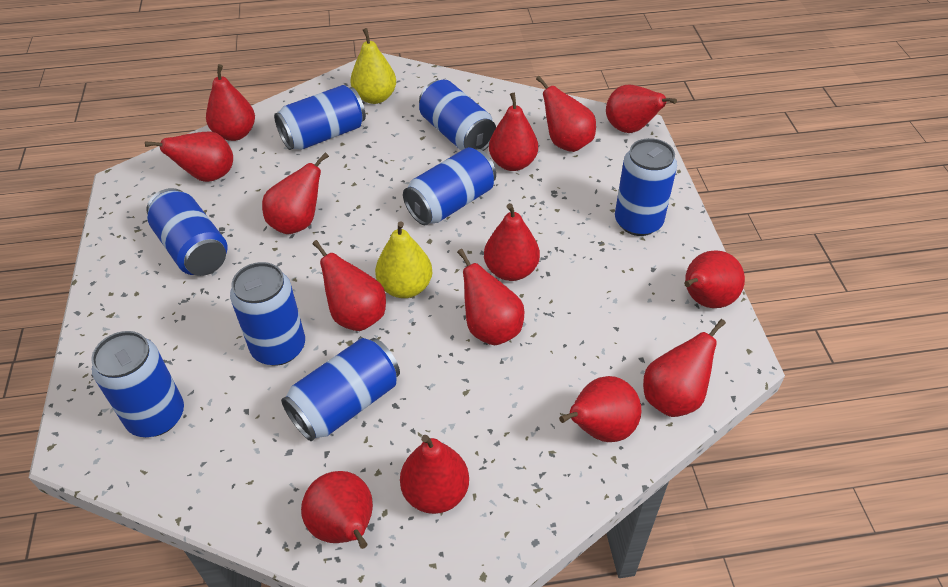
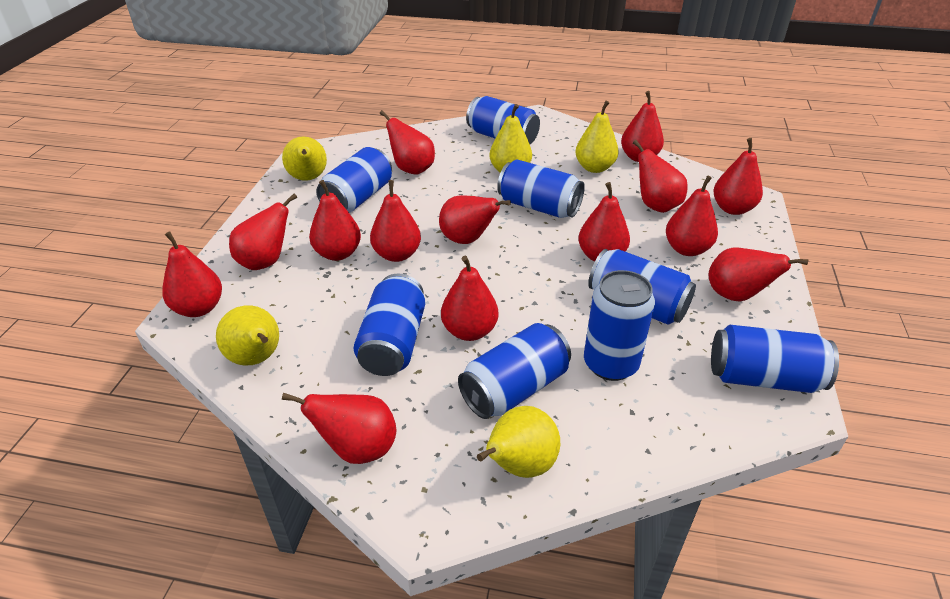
yellow pear: [350,28,396,104] [375,221,433,298] = 2 -> [216,306,279,365] [282,136,327,181] [477,406,560,478] [490,104,532,173] [575,101,618,173] = 5

